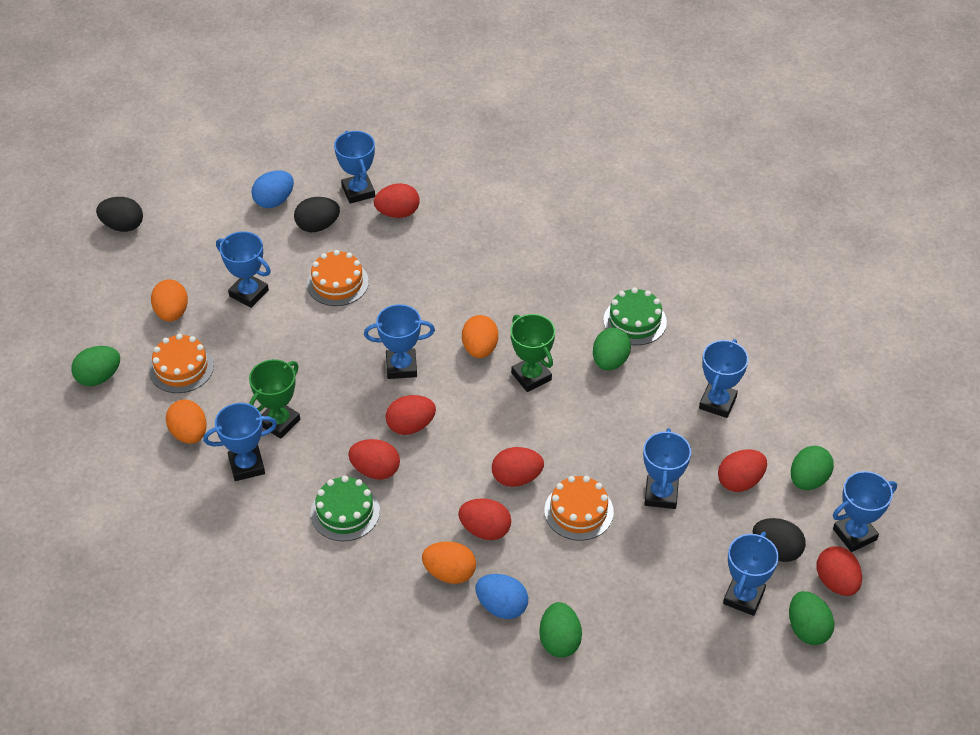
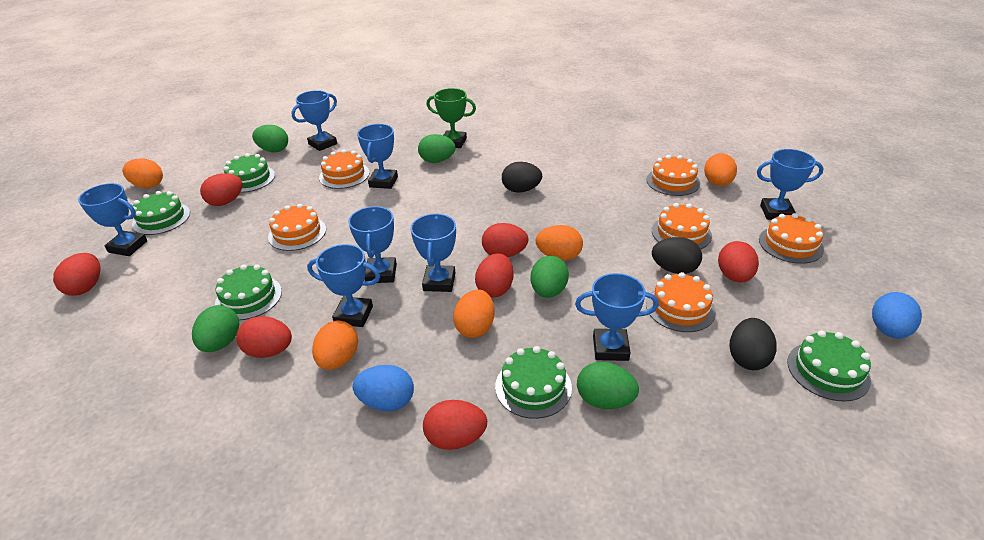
green cake: [311,476,380,541] [603,288,667,345] = 2 -> [132,191,190,235] [215,264,282,320] [224,153,275,193] [495,346,572,419] [787,331,871,401] = 5
green trophy: [249,359,300,439] [510,314,555,392] = 2 -> [426,88,476,148] = 1
orange cake: [149,334,214,393] [307,250,369,306] [544,476,614,541] = 3 -> [268,204,326,251] [319,150,369,189] [646,272,716,332] [647,155,700,196] [652,203,712,249] [759,213,824,264] = 6
orange egg: [151,280,188,322] [166,399,207,444] [422,541,476,584] [462,315,498,358] = 4 -> [122,159,163,188] [312,321,358,370] [453,289,495,338] [535,225,583,261] [704,153,737,186] = 5

